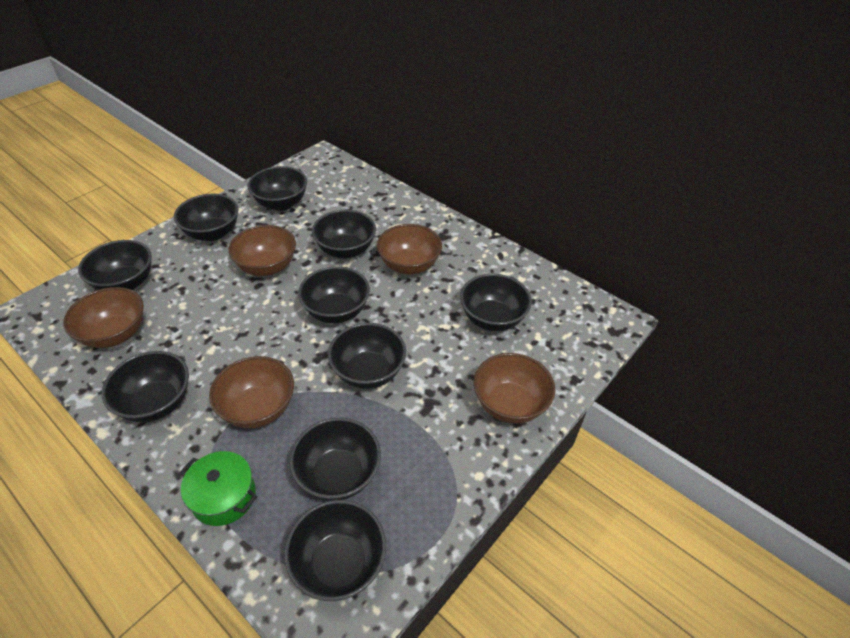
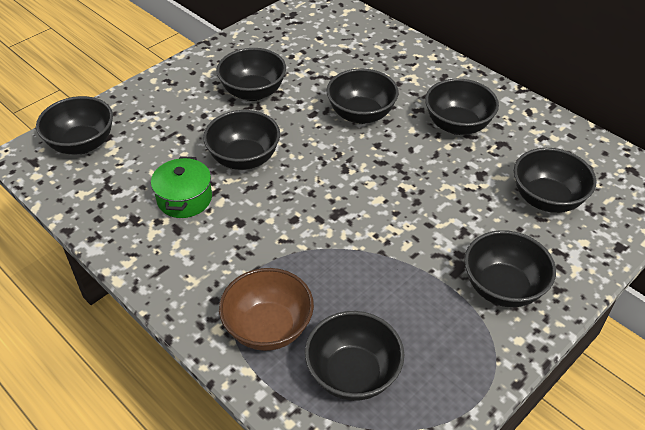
black bowl: [78,240,152,290] [102,351,189,422] [174,194,238,241] [247,166,307,211] [284,500,386,601] [290,418,381,501] [298,266,370,323] [312,210,376,259] [328,323,406,389] [460,274,532,331] = 10 -> [36,96,113,155] [203,110,280,170] [217,48,286,101] [305,311,404,401] [327,69,399,124] [425,79,499,135] [464,230,556,307] [514,148,596,213] = 8
brown bowl: [63,287,144,348] [209,356,294,428] [229,225,296,276] [377,224,442,275] [474,353,555,424] = 5 -> [219,268,314,351] = 1

